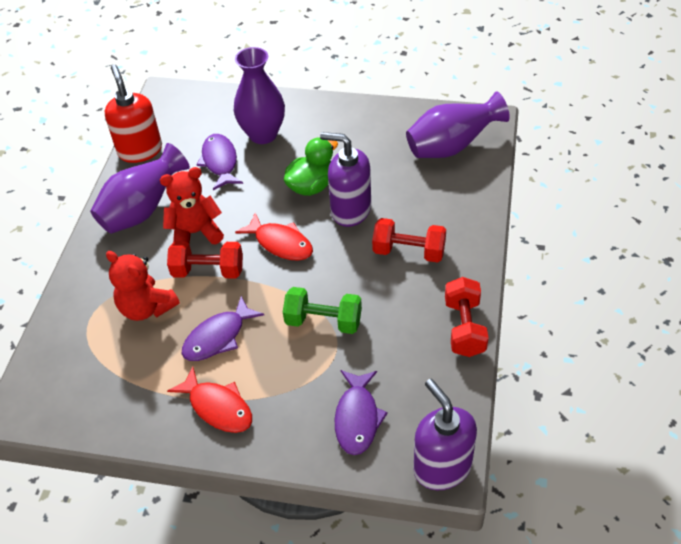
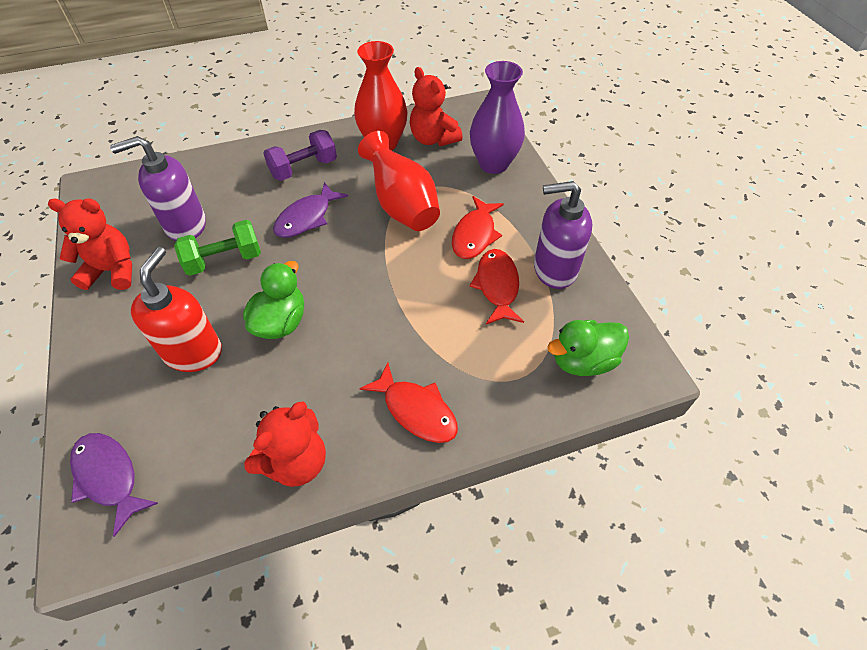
green duck: [284,137,338,196] = 1 -> [243,261,304,339] [547,320,629,376] = 2
purple dumbbell: none = 0 -> [263,130,337,181] = 1
purple fish: [181,296,264,361] [197,134,243,190] [335,370,388,455] = 3 -> [70,433,158,537] [273,182,348,238] = 2
purple vase: [90,143,190,234] [234,47,285,144] [406,92,510,158] = 3 -> [470,61,525,174] = 1
red dumbbell: [167,241,243,278] [372,218,446,263] [445,277,489,357] = 3 -> none = 0
red fish: [167,367,252,433] [235,213,313,261] = 2 -> [359,362,458,443] [452,196,504,259] [469,249,524,324] = 3
red teddy bear: [106,251,180,321] [160,167,224,244] = 2 -> [48,198,132,290] [244,401,326,487] [410,67,463,146] = 3
red vase: none = 0 -> [354,41,408,151] [358,131,440,231] = 2

